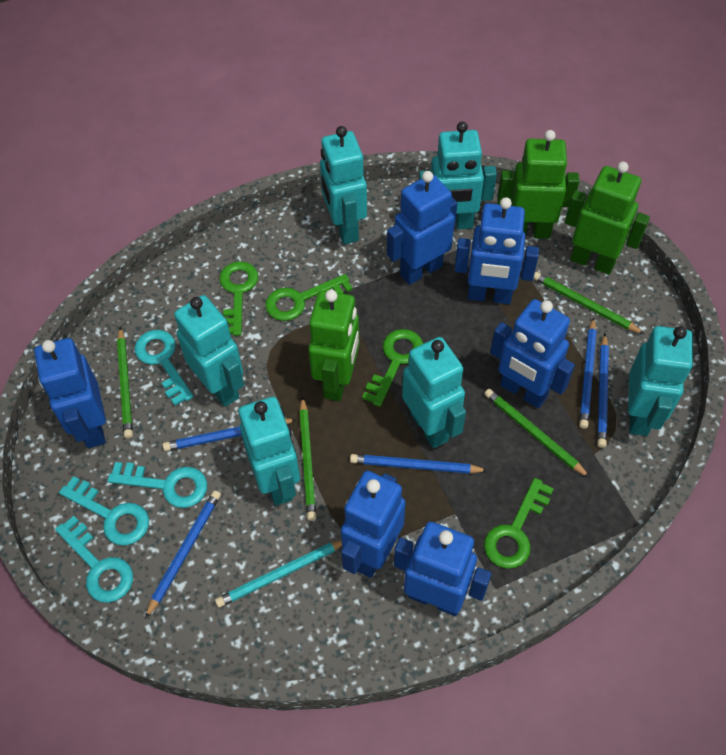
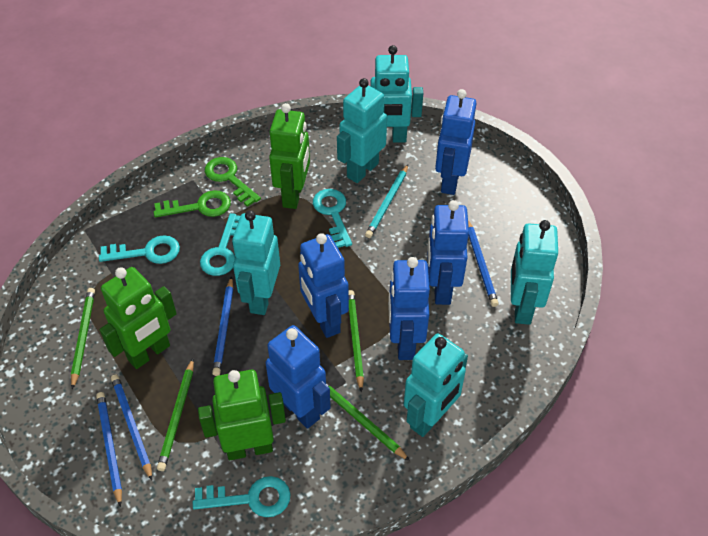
blue pencil: [145,491,221,619] [163,419,297,451] [350,454,488,474] [579,317,597,429] [597,334,609,448] = 5 -> [96,392,122,507] [111,375,152,480] [212,276,233,376] [468,220,499,307] = 4
blue robot: [34,338,106,448] [341,471,406,578] [387,171,457,285] [394,522,492,616] [454,197,539,304] [490,299,575,408] = 6 -> [265,325,331,429] [298,233,349,338] [388,257,430,360] [427,200,469,305] [435,89,476,195] = 5
green key: [219,261,258,336] [265,274,353,321] [362,329,423,407] [484,478,554,568] = 4 -> [154,190,231,217] [205,157,261,207] = 2
turquoise robot: [174,295,244,407] [239,397,300,506] [320,126,367,244] [402,337,466,448] [419,121,497,229] [628,326,693,436] = 6 -> [232,210,280,315] [337,78,387,183] [370,45,423,143] [404,334,468,437] [511,220,558,325] = 5

